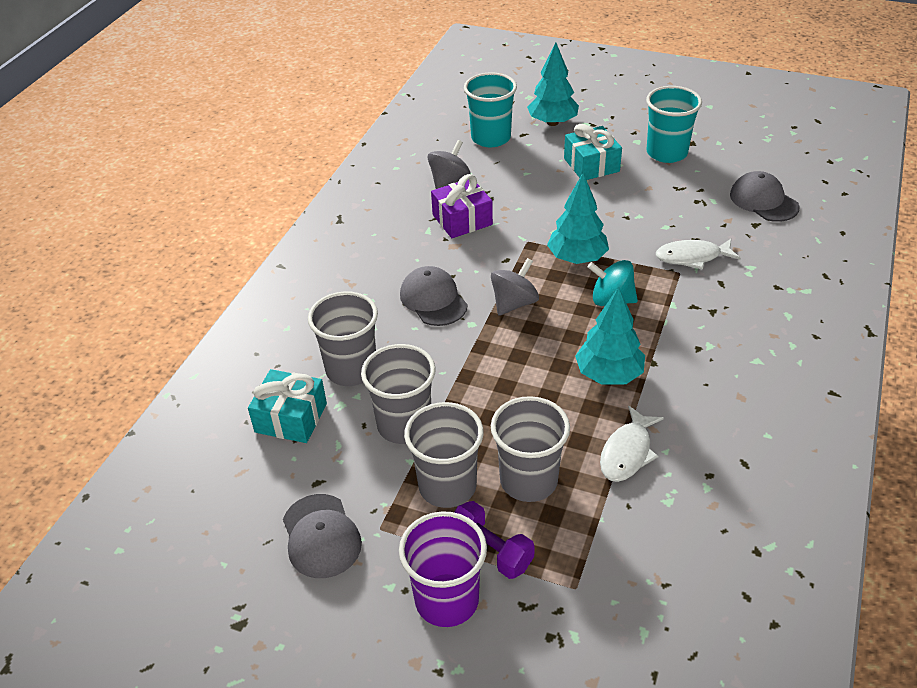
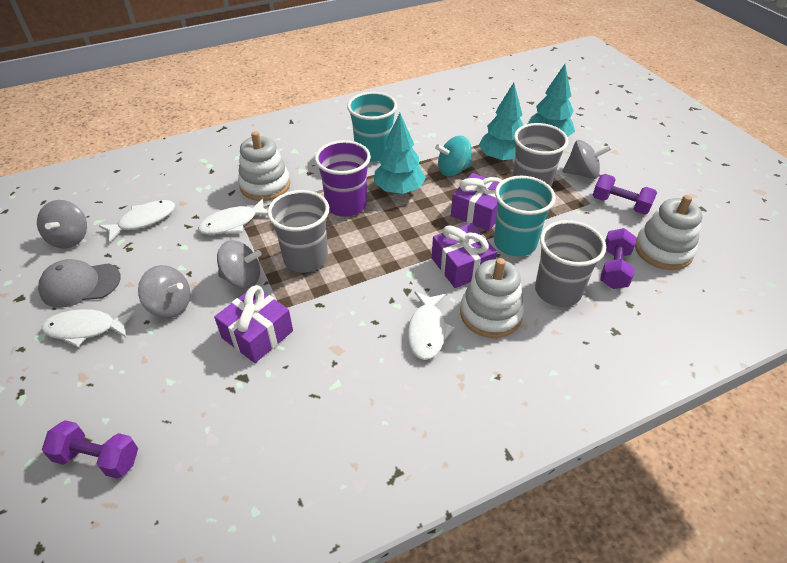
grey cap: [283,494,362,578] [400,266,468,326] [730,171,800,222] = 3 -> [38,259,121,308] = 1
grey cup: [308,292,378,386] [361,344,436,444] [404,402,484,508] [491,396,570,502] = 4 -> [267,190,329,273] [512,123,569,187] [535,220,606,307] = 3
grey spinning top: [427,140,470,189] [491,258,539,316] = 2 -> [37,200,87,248] [138,265,190,318] [217,240,262,289] [563,140,611,179] = 4
purple dumbbell: [454,501,535,579] = 1 -> [42,420,138,479] [593,174,657,215] [600,228,636,289] = 3
purple gift: [431,174,493,238] = 1 -> [214,285,293,363] [432,223,497,288] [451,173,502,231] = 3
turquoise gift: [248,369,327,443] [564,124,622,180] = 2 -> none = 0
white fish: [600,405,664,482] [656,239,741,270] = 2 -> [42,309,135,347] [99,200,175,242] [198,199,268,235] [408,291,455,360] = 4
white stacking toy: none = 0 -> [238,131,290,201] [460,258,524,338] [635,195,703,270] = 3

